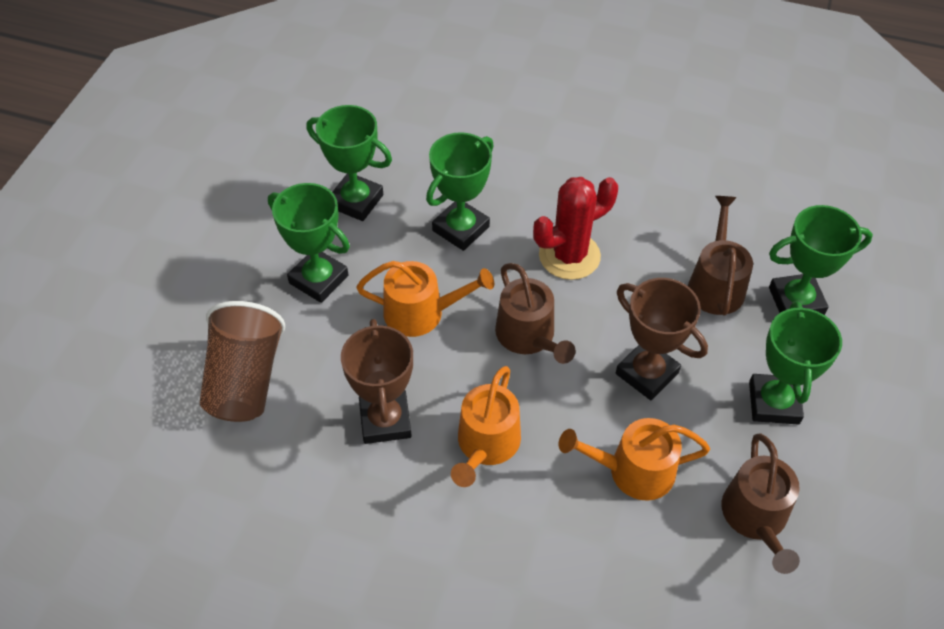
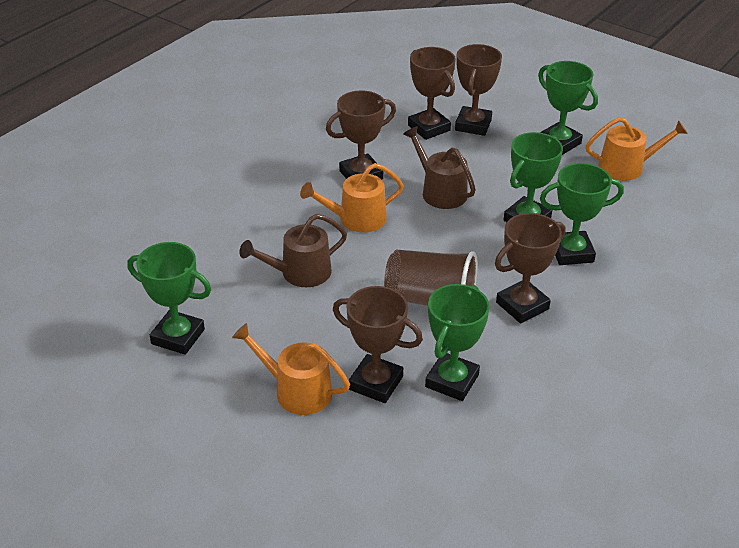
brown trophy: [341,319,413,444] [616,278,708,400] = 2 -> [326,90,396,179] [333,286,423,403] [408,47,456,140] [455,44,502,136] [495,213,565,324] = 5
brown watering can: [495,263,575,364] [688,196,753,316] [722,433,800,574] = 3 -> [239,214,347,287] [403,126,476,209] = 2
red cactus: [533,177,618,280] = 1 -> none = 0

